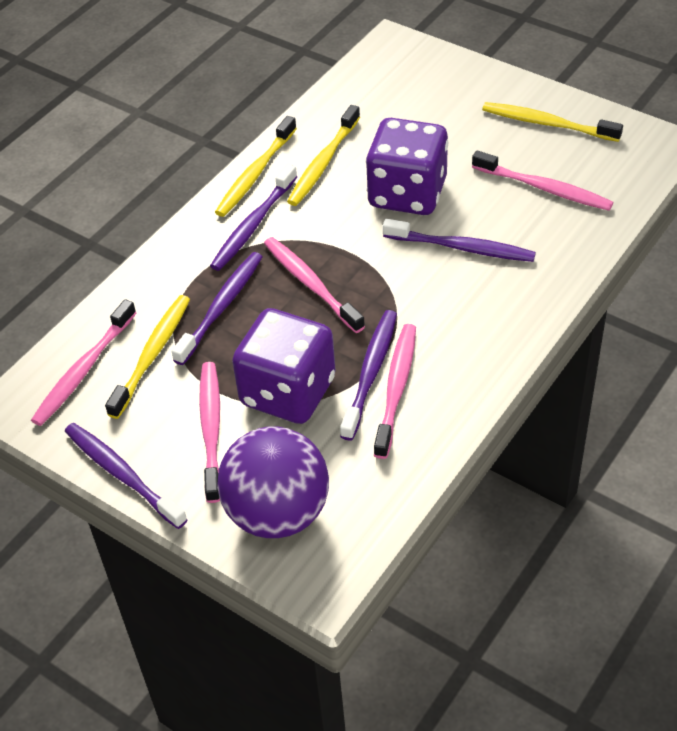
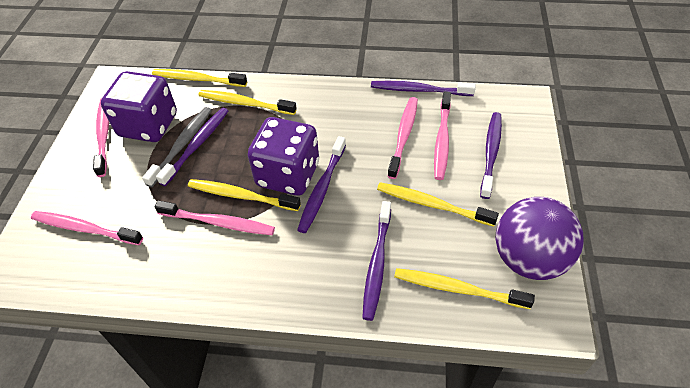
grey toothbrush: none = 0 -> [142,107,212,187] = 1
yellow toothbrush: [105,295,190,419] [215,116,297,217] [287,105,360,206] [482,102,623,142] = 4 -> [152,69,247,87] [188,179,301,211] [199,90,297,115] [377,182,499,227] [394,268,535,309] = 5

